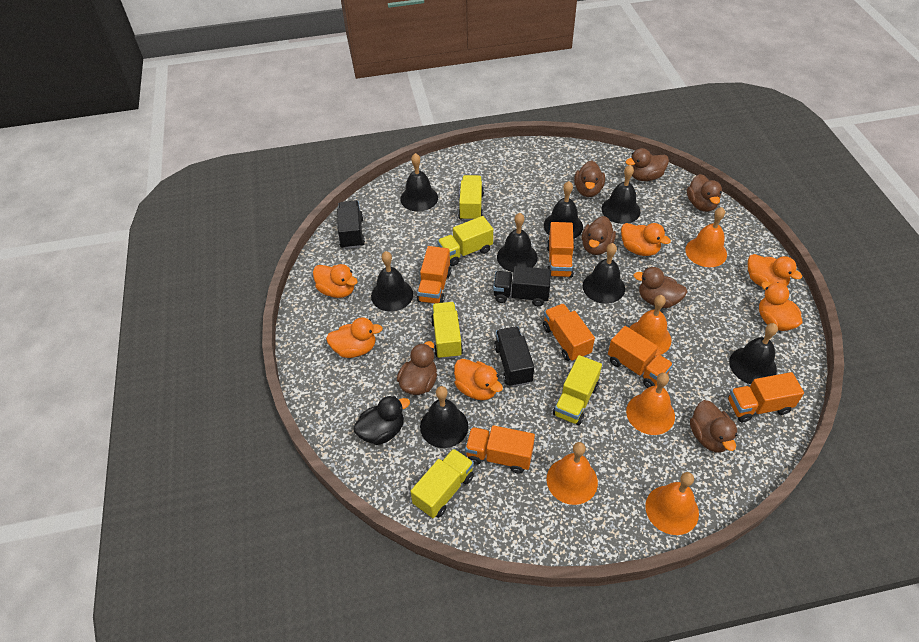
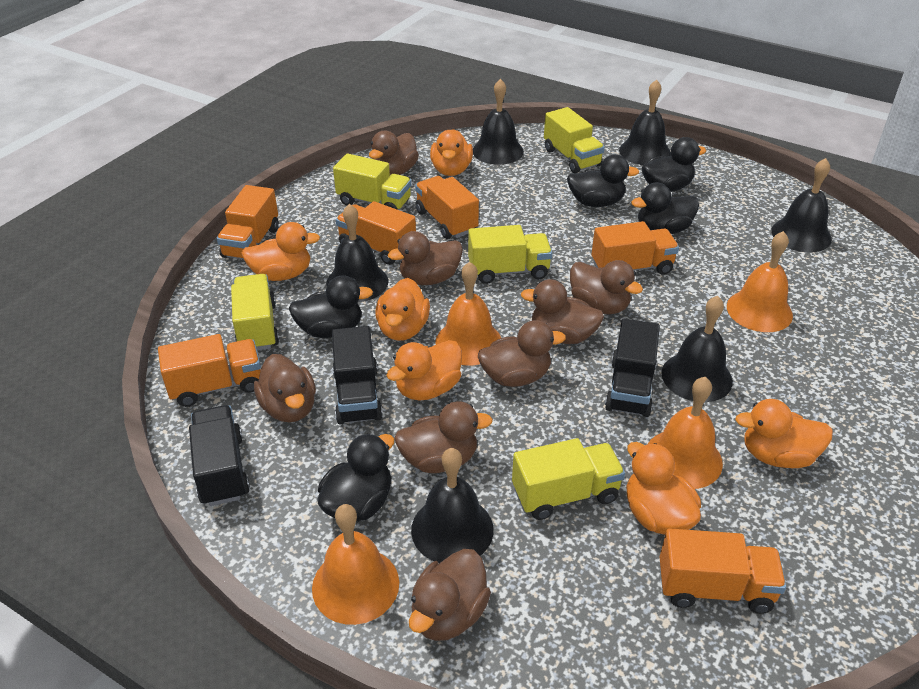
black bell: [371,251,413,312] [400,153,438,212] [420,386,468,448] [497,213,538,272] [544,181,583,239] [583,243,625,304] [602,165,641,224] [729,323,778,384] = 8 -> [326,204,388,302] [411,448,494,563] [473,79,524,165] [619,80,671,165] [661,296,733,402] [771,158,832,252] = 6
black duck: [353,396,410,445] = 1 -> [289,275,373,338] [317,433,394,522] [567,154,639,207] [631,182,699,234] [642,137,706,192] = 5
brown duck: [397,341,437,395] [574,160,605,197] [582,216,616,255] [625,148,669,181] [633,267,687,308] [687,174,722,212] [690,400,738,452] = 7 -> [254,354,316,423] [369,131,419,175] [388,231,463,285] [394,401,493,473] [409,549,491,641] [478,320,566,387] [521,279,604,344] [570,260,643,314] = 8
orange bell: [547,442,598,505] [626,373,675,435] [629,295,672,356] [645,472,699,535] [685,207,727,267] = 5 -> [312,504,399,625] [435,262,501,366] [648,377,723,489] [727,231,793,332] = 4

